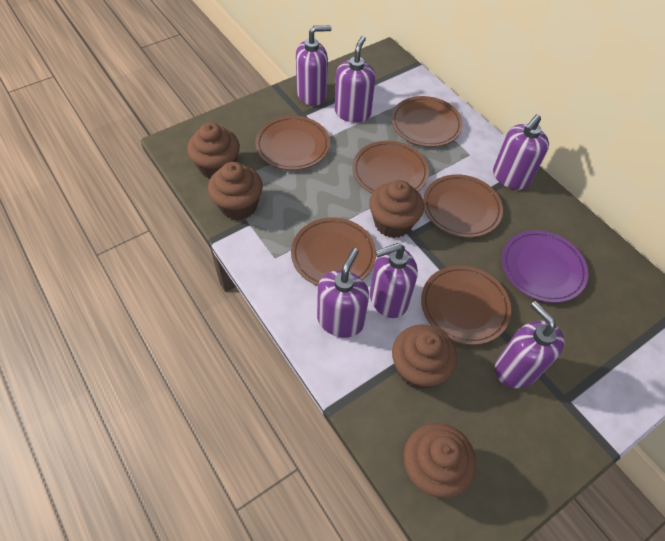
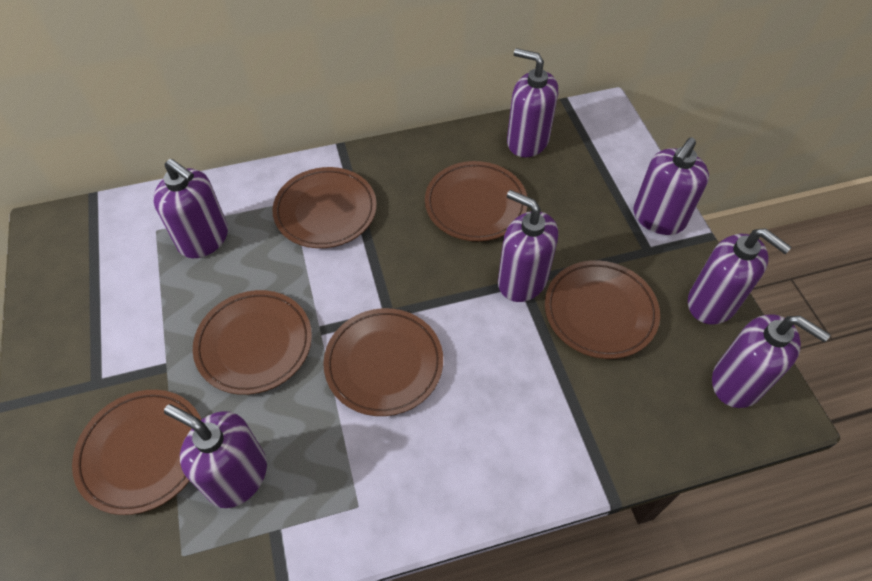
brown cupcake: [187,122,240,179] [208,162,263,220] [369,180,424,238] [392,324,457,389] [404,423,476,498] = 5 -> none = 0
purple plate: [502,230,588,303] = 1 -> none = 0
purple soap dispenser: [296,25,331,106] [317,248,369,338] [335,36,376,123] [370,243,418,318] [493,114,549,190] [495,301,565,388] = 6 -> [153,159,228,258] [164,404,267,508] [498,190,558,302] [507,48,558,157] [633,137,709,235] [688,228,791,325] [712,314,830,408] = 7

